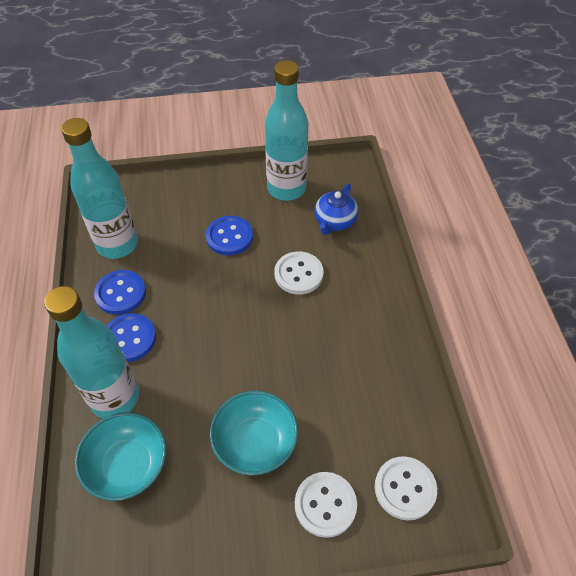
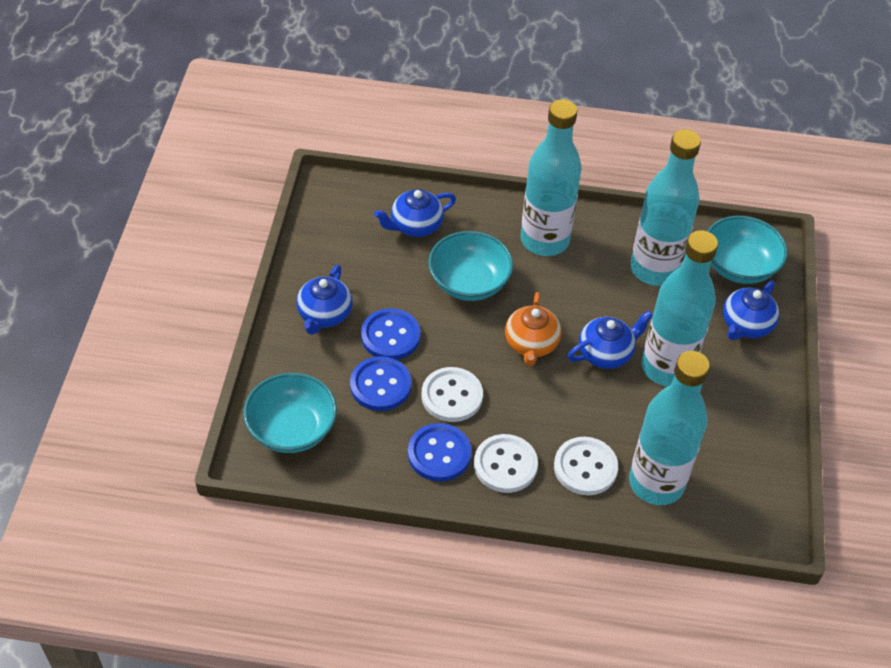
blue teapot: [314,184,358,235] = 1 -> [296,265,352,335] [374,189,456,237] [568,311,653,369] [723,281,779,340] = 4
orange teapot: none = 0 -> [505,292,561,366] = 1
turquoise bottle: [44,286,139,418] [61,118,138,259] [265,60,308,201] = 3 -> [521,99,582,256] [629,351,710,505] [630,129,701,286] [642,230,718,386] = 4
turquoise bowl: [75,412,166,501] [210,391,298,476] = 2 -> [243,373,337,453] [428,231,513,301] [707,216,788,284] = 3

